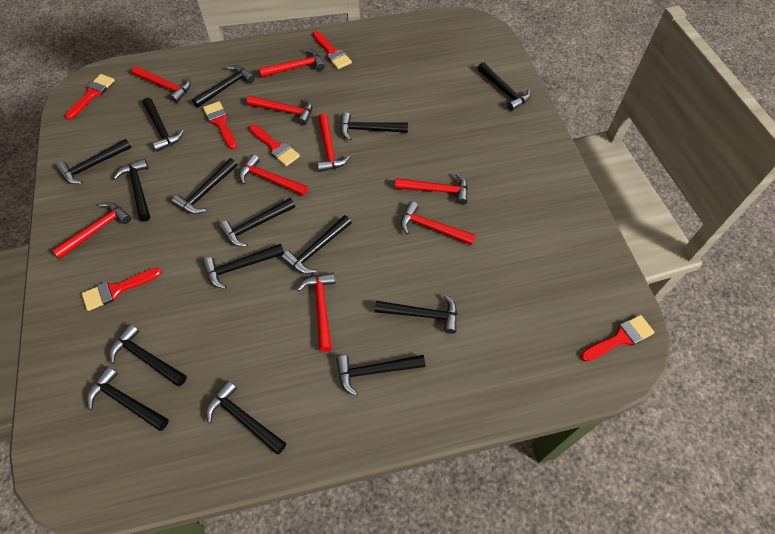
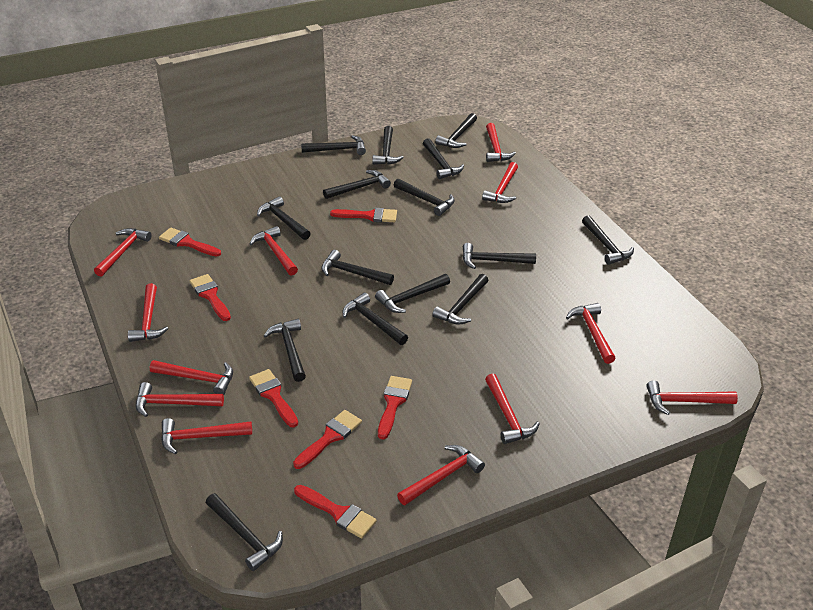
red brush: [65,74,115,120] [82,267,162,311] [203,101,237,149] [249,124,300,166] [313,31,352,69] [580,315,655,362] = 6 -> [159,228,221,257] [190,274,231,321] [249,369,298,428] [293,410,362,469] [294,485,377,539] [330,208,397,222] [378,376,412,440] = 7
red hammer: [52,202,131,259] [132,66,191,103] [239,154,308,196] [247,96,313,125] [259,49,325,77] [297,273,335,352] [317,113,350,172] [395,173,468,205] [401,201,476,245] = 9 -> [94,228,151,277] [128,283,169,342] [136,382,224,417] [150,360,233,395] [161,418,252,454] [250,226,298,276] [397,445,485,505] [482,162,518,203] [485,374,540,444] [486,123,516,162] [566,303,616,364] [646,381,738,415] = 12

